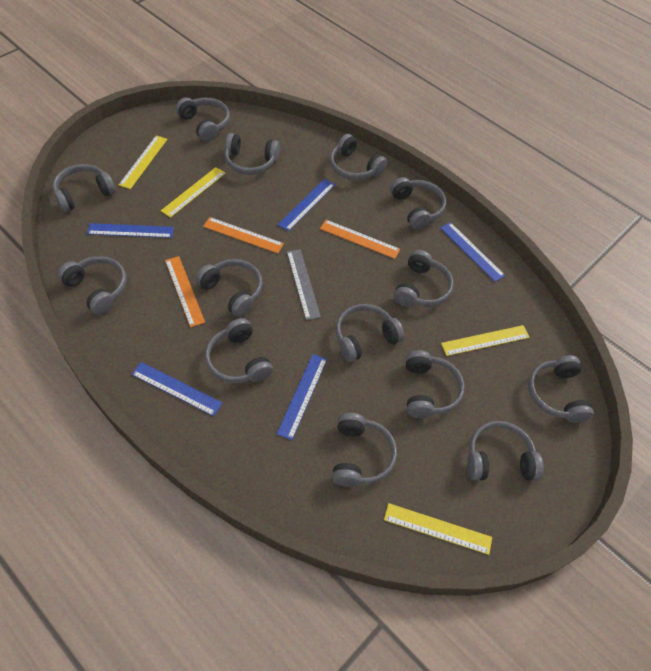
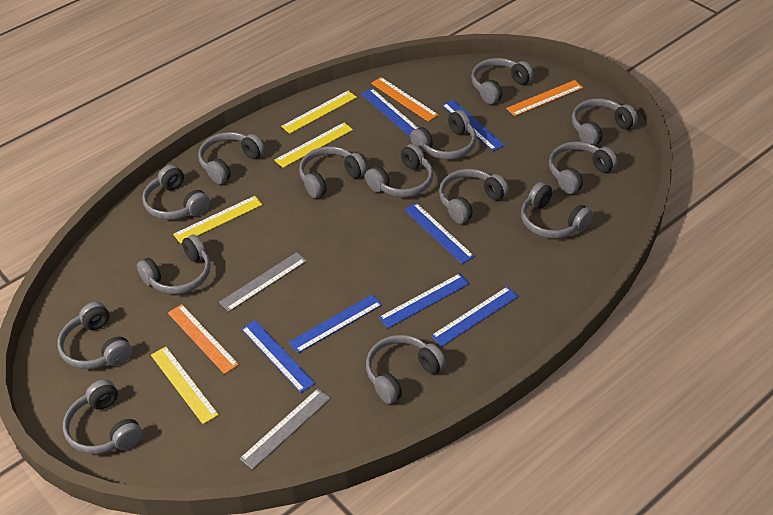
blue ruler: [87,223,174,238] [131,362,222,416] [277,354,327,440] [278,179,335,231] [440,222,505,282] = 5 -> [241,320,315,393] [289,295,382,353] [361,88,418,137] [379,273,470,328] [404,203,475,264] [431,286,519,346] [442,100,505,151] = 7
grey ruler: [287,249,321,320] = 1 -> [219,252,307,312] [239,389,331,470] = 2

